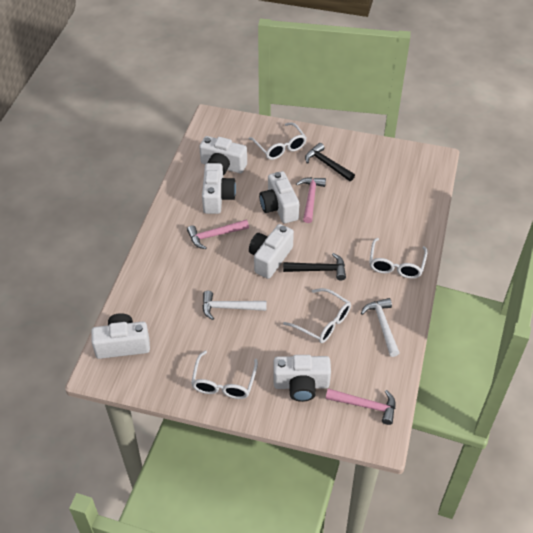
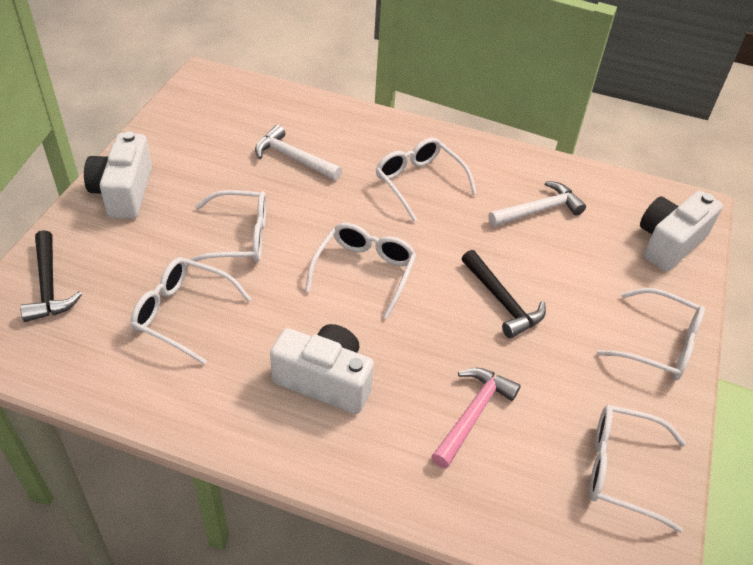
pink hammer: [187,220,249,249] [296,177,326,223] [326,389,395,425] = 3 -> [431,368,521,468] = 1
white camera: [91,313,150,359] [199,136,247,175] [202,163,236,214] [249,224,294,279] [259,171,299,223] [273,355,331,402] = 6 -> [84,132,152,219] [270,324,374,414] [640,191,723,271] = 3
white glasses: [191,351,258,399] [249,122,307,160] [283,288,351,343] [369,238,428,279] = 4 -> [131,257,251,365] [187,190,266,265] [305,223,417,319] [376,138,477,221] [589,405,686,533] [597,288,705,381] = 6

